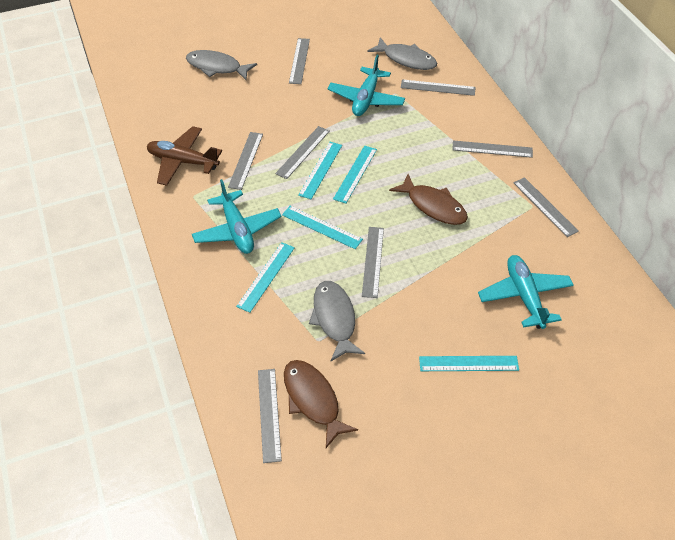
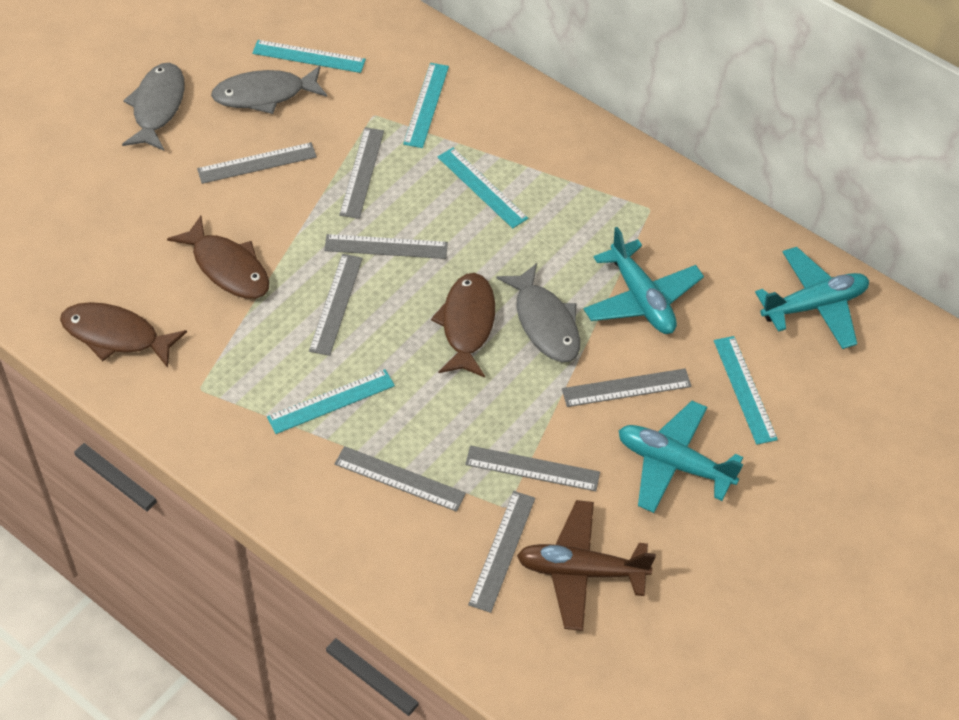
brown fish: [284,360,358,448] [389,174,468,225] = 2 -> [60,302,187,368] [167,215,269,299] [431,273,495,377] = 3

